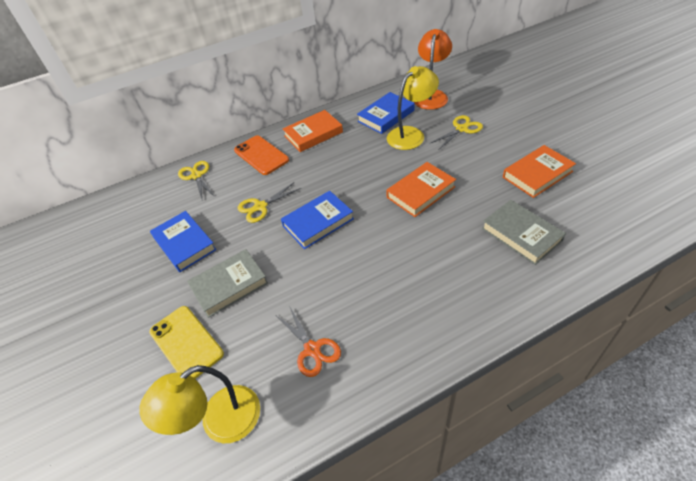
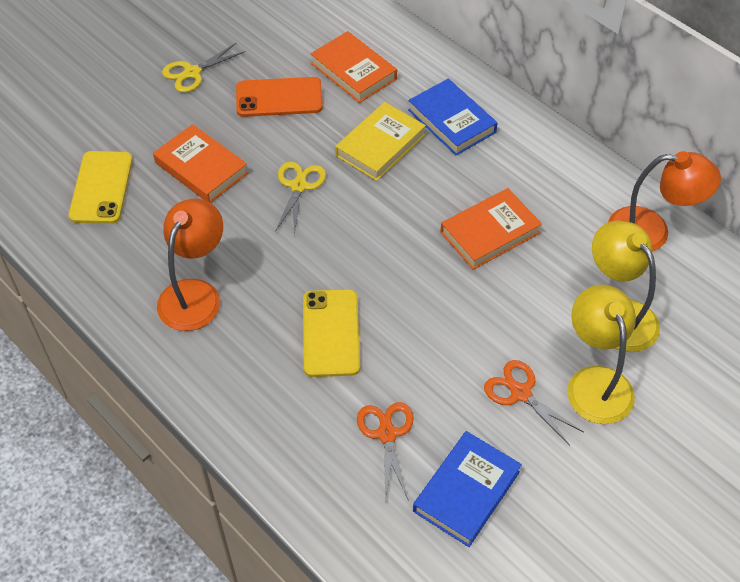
blue book: [150,211,217,272] [281,191,354,249] [357,92,414,134] = 3 -> [408,79,498,156] [413,431,522,547] = 2
grey book: [187,249,268,318] [482,200,566,265] = 2 -> none = 0
orange lamp: [414,29,452,110] = 1 -> [157,199,223,331] [608,151,721,252] = 2
orange scissors: [277,306,341,377] = 1 -> [357,402,414,502] [484,360,584,446] = 2
yellow book: none = 0 -> [335,102,426,181] = 1
yellow phone: [149,306,224,379] = 1 -> [69,151,133,224] [303,289,360,377] = 2
yellow scissors: [178,161,215,199] [238,182,301,223] [429,115,483,149] = 3 -> [162,43,246,93] [275,162,326,235] = 2

